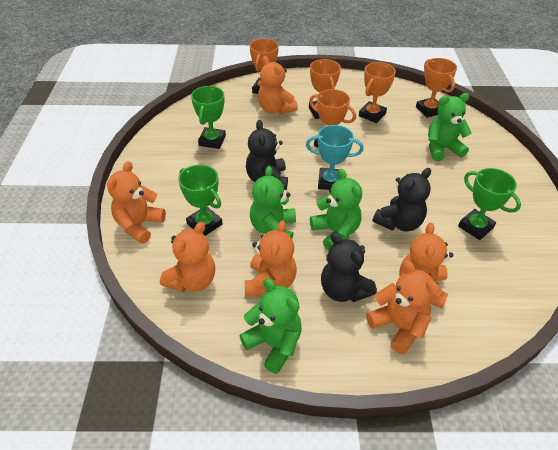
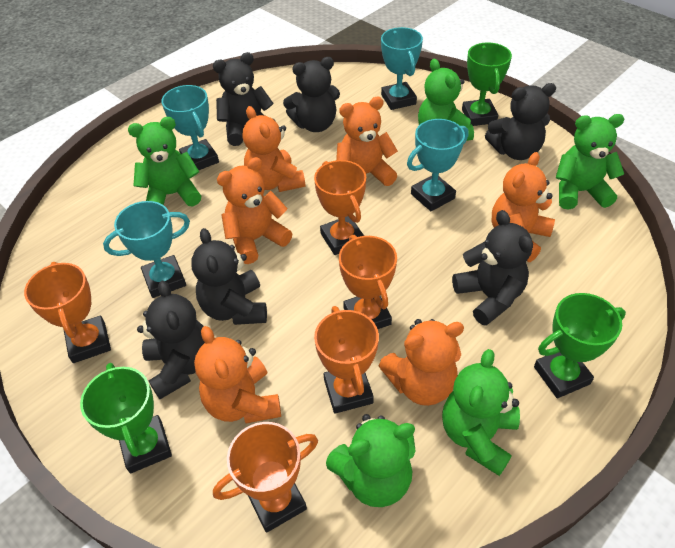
black teddy bear: [246,120,288,190] [321,232,377,302] [373,168,431,232] = 3 -> [137,280,205,399] [191,228,267,325] [213,52,274,146] [283,57,340,132] [452,210,533,326] [485,83,556,160] = 6
green teddy bear: [239,278,302,374] [250,166,296,239] [310,169,362,251] [428,93,472,161] = 4 -> [128,117,201,206] [326,414,416,507] [418,59,474,141] [442,349,520,476] [556,114,625,210] = 5
turquoise trophy: [306,125,364,190] = 1 -> [103,201,190,298] [161,85,219,170] [381,27,423,110] [407,119,469,211] = 4

